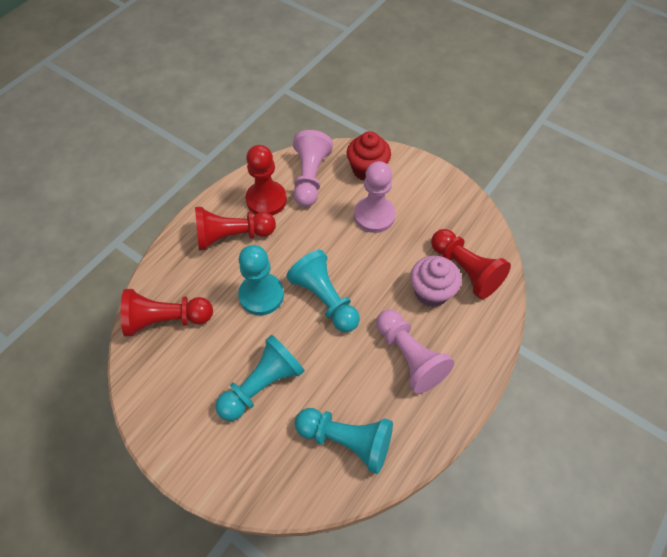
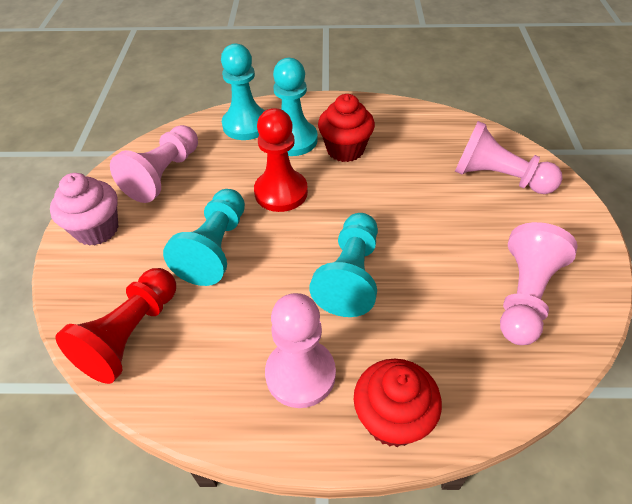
pink pawn: [293,130,333,207] [354,161,396,233] [376,309,454,394] = 3 -> [110,125,198,203] [265,293,336,408] [455,121,563,194] [500,222,578,345] = 4
red cupcake: [347,131,391,181] = 1 -> [318,94,375,162] [353,359,442,447] = 2
red pawn: [121,289,213,336] [195,207,276,251] [246,145,287,215] [431,229,511,299] = 4 -> [55,268,176,384] [254,108,308,212] = 2

